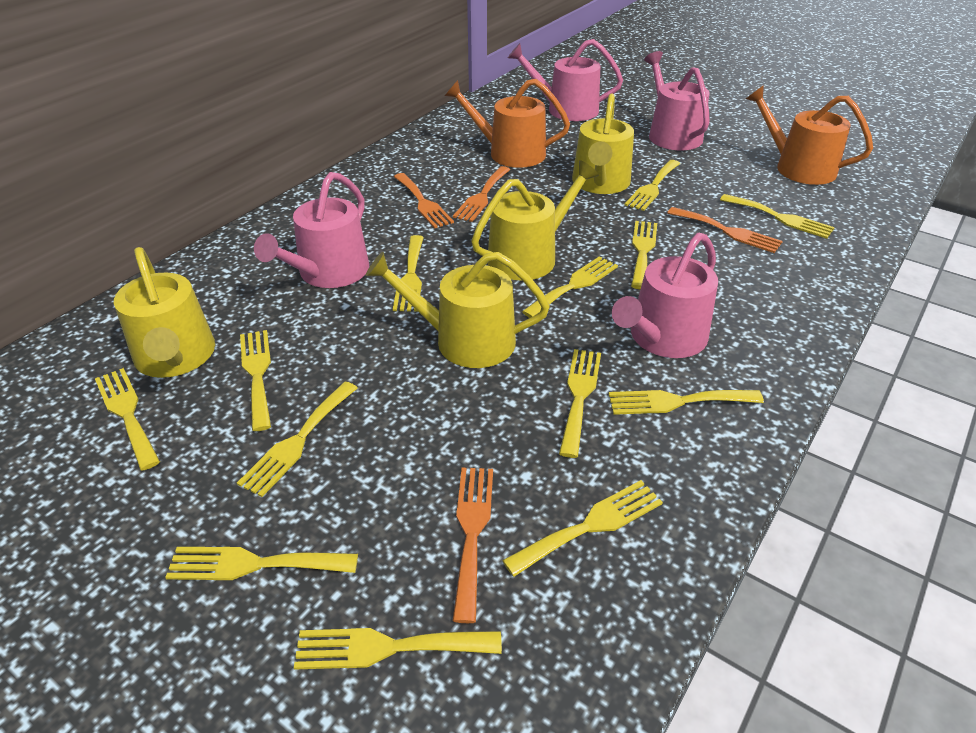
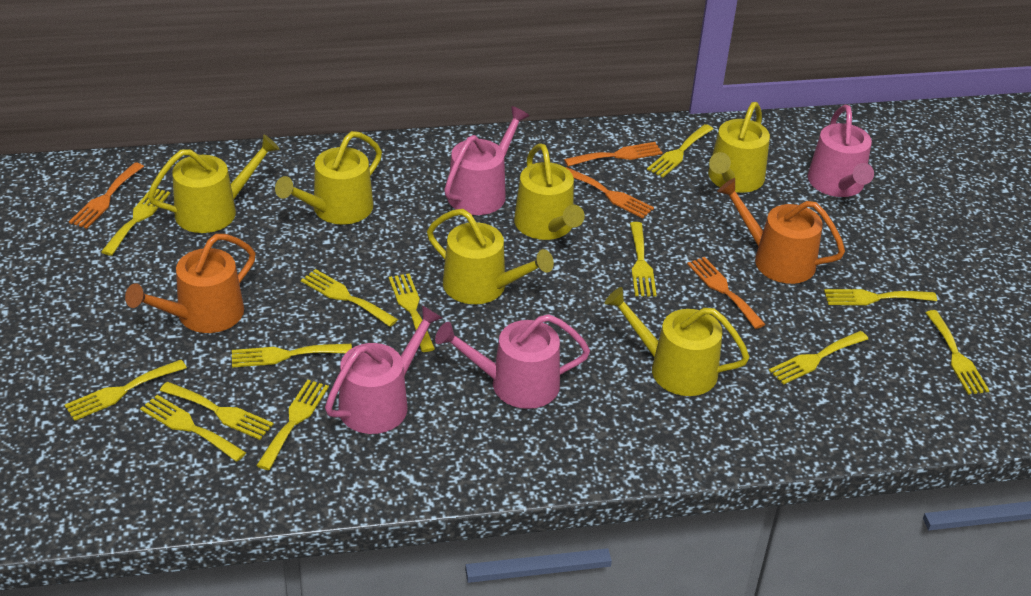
yellow watering can: [114,247,215,378] [365,252,550,368] [471,160,599,281] [572,93,634,194] = 4 -> [148,134,280,233] [275,131,382,224] [427,209,554,304] [514,143,585,240] [604,287,750,396] [708,102,770,193] = 6

